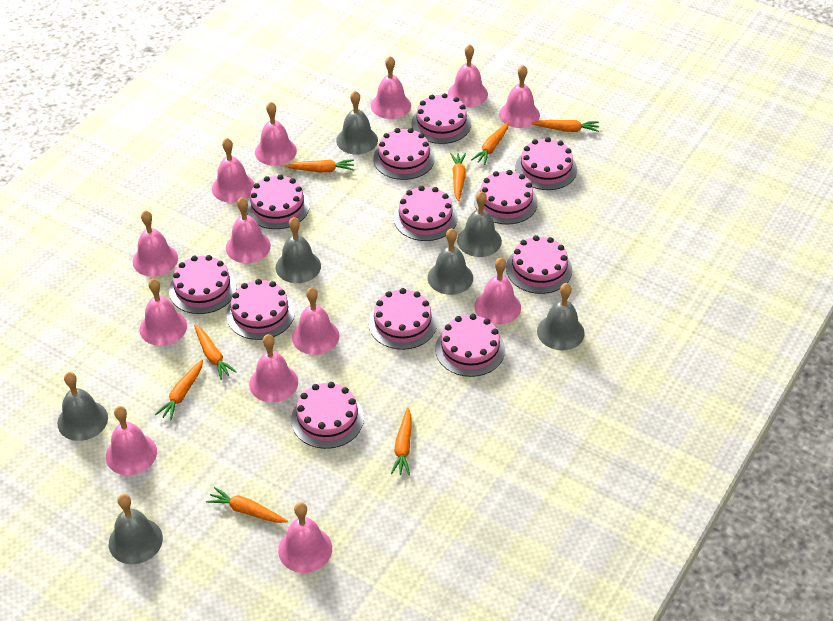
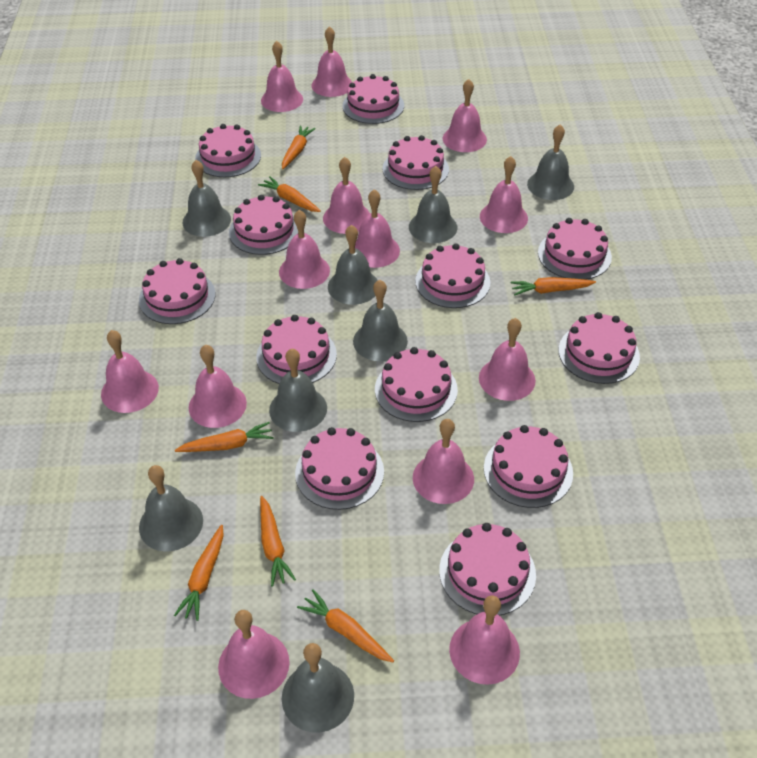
grey bell: [57,372,108,441] [109,494,163,564] [276,217,321,283] [336,91,378,154] [428,228,473,295] [457,191,502,257] [537,283,585,350] = 7 -> [139,465,203,551] [182,160,231,237] [269,348,327,432] [282,643,354,733] [328,225,378,305] [353,280,408,361] [409,166,457,243] [527,125,574,200] = 8
orange carrot: [155,359,203,421] [194,324,237,380] [206,487,288,523] [285,159,354,172] [391,407,411,475] [450,153,466,201] [471,122,509,165] [532,120,599,132] = 8 -> [174,525,224,621] [175,422,274,452] [258,176,321,212] [260,496,296,587] [282,125,316,169] [297,589,394,662] [511,277,596,296] = 7
pink cake: [169,255,237,314] [226,279,295,340] [247,174,310,229] [291,382,364,449] [368,288,437,350] [373,128,435,180] [394,186,458,241] [412,93,471,144] [435,314,505,377] [474,170,538,225] [506,235,572,294] [515,137,577,190] = 12 -> [139,258,215,324] [195,124,261,177] [229,195,298,255] [256,315,337,384] [295,427,384,510] [343,74,404,124] [375,347,458,422] [382,135,449,190] [415,243,490,308] [439,523,536,615] [484,425,573,508] [538,218,612,279] [559,312,640,384] = 13

